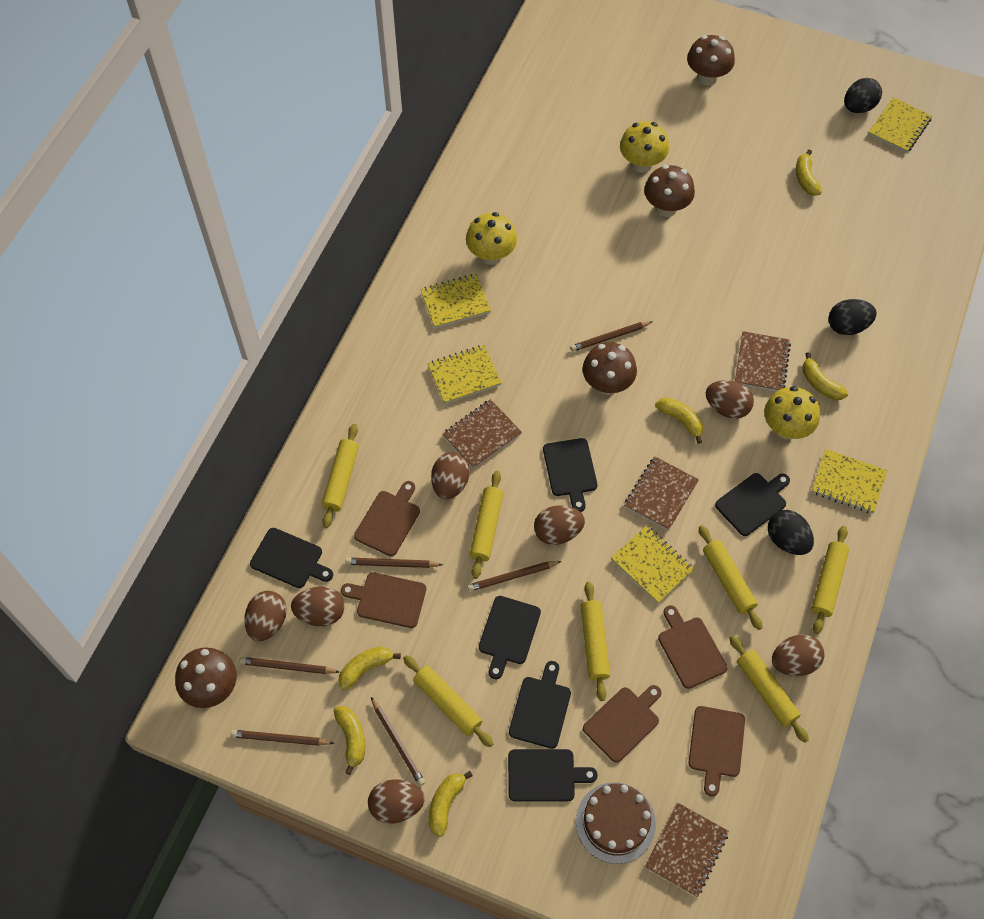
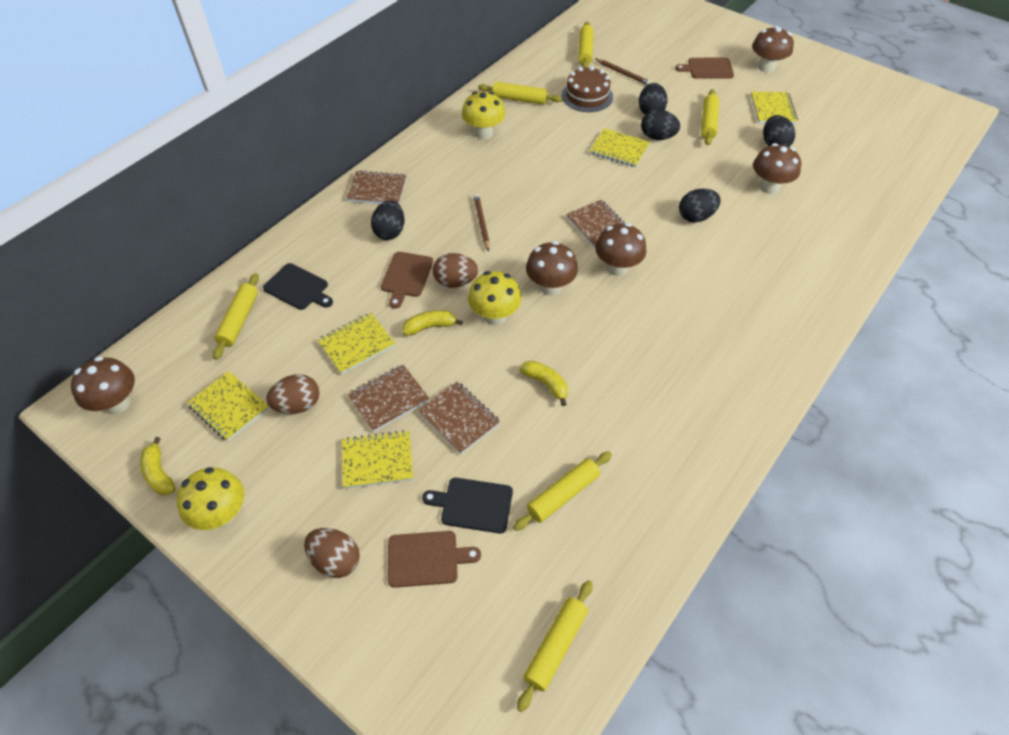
black cutting board: [250,528,333,588] [479,596,541,680] [508,749,598,801] [509,661,571,749] [543,438,597,512] [715,473,790,536] = 6 -> [263,263,333,310] [422,478,513,534] = 2
black egg: [768,510,814,555] [828,299,877,335] [844,78,882,113] = 3 -> [371,200,405,240] [639,83,667,115] [641,109,680,140] [679,189,720,222] [763,115,795,147] = 5
brown cutting board: [341,572,426,628] [354,481,420,556] [583,685,662,763] [658,605,728,689] [688,706,745,796] = 5 -> [380,252,433,309] [388,531,481,588] [675,58,734,79] = 3
brown egg: [244,591,287,641] [291,587,345,626] [368,779,425,824] [431,452,469,499] [534,505,585,545] [706,380,754,419] [772,634,824,676] = 7 -> [266,374,320,414] [304,528,360,578] [433,253,478,288] = 3
brown mushroom: [175,647,237,708] [583,342,637,395] [644,165,695,217] [687,35,735,86] = 4 -> [71,356,135,414] [526,241,578,295] [595,223,646,276] [752,26,794,73] [753,143,801,194] = 5
brown pencil: [230,730,334,746] [240,657,340,674] [345,558,443,568] [371,697,425,786] [467,561,561,591] [570,321,653,352] = 6 -> [473,194,490,251] [595,59,651,85] = 2
yellow banana: [334,706,365,775] [338,646,401,690] [429,771,473,837] [655,397,703,444] [796,149,822,196] [802,352,848,400] = 6 -> [140,437,176,495] [403,310,463,336] [520,361,568,406] = 3
yellow rolling pin: [322,424,359,528] [403,655,493,747] [470,471,503,579] [581,582,610,701] [699,525,763,630] [729,635,809,743] [812,526,849,634] = 7 -> [213,273,259,360] [478,82,562,105] [513,452,612,531] [517,580,593,712] [578,22,594,68] [701,89,719,146] = 6

